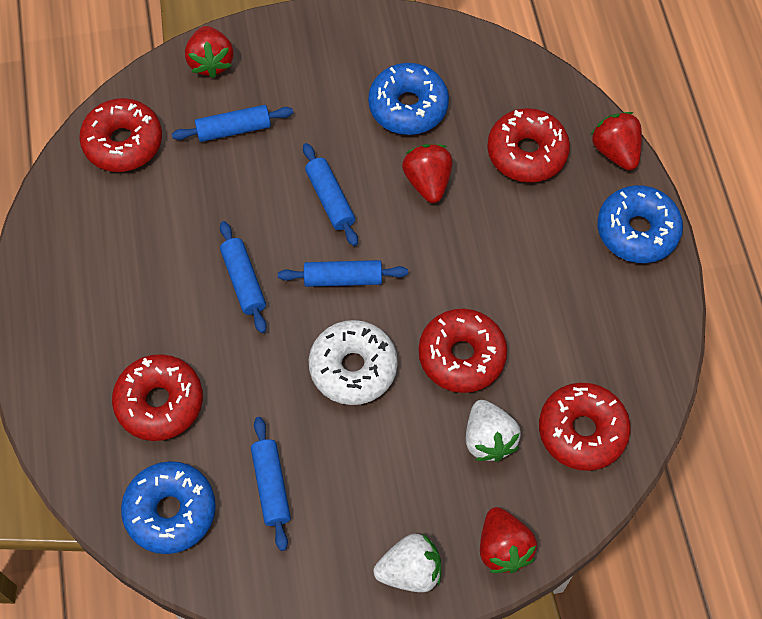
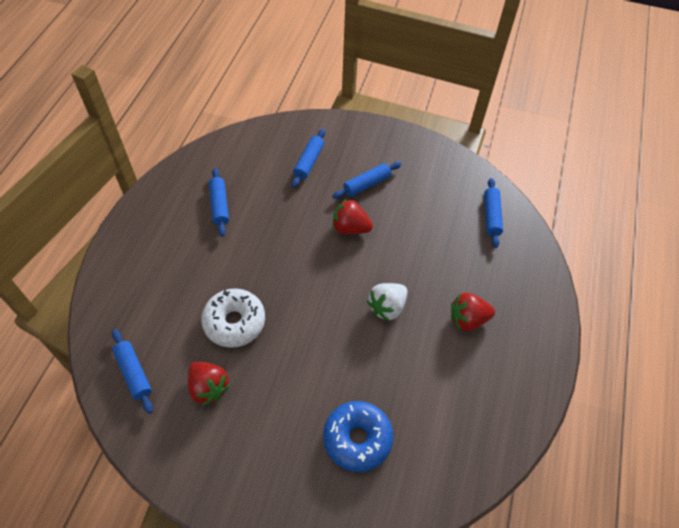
blue donut: [121,461,216,554] [368,63,449,135] [597,185,683,263] = 3 -> [323,401,393,472] = 1
red donut: [79,98,162,172] [112,354,203,441] [419,309,507,393] [487,108,570,183] [539,383,631,471] = 5 -> none = 0
red strawberry: [185,26,234,78] [402,144,453,203] [480,507,537,573] [591,112,642,170] = 4 -> [188,361,230,406] [332,199,373,234] [451,293,495,331] = 3
white strawberry: [373,534,441,592] [466,400,521,462] = 2 -> [367,283,407,321] = 1

